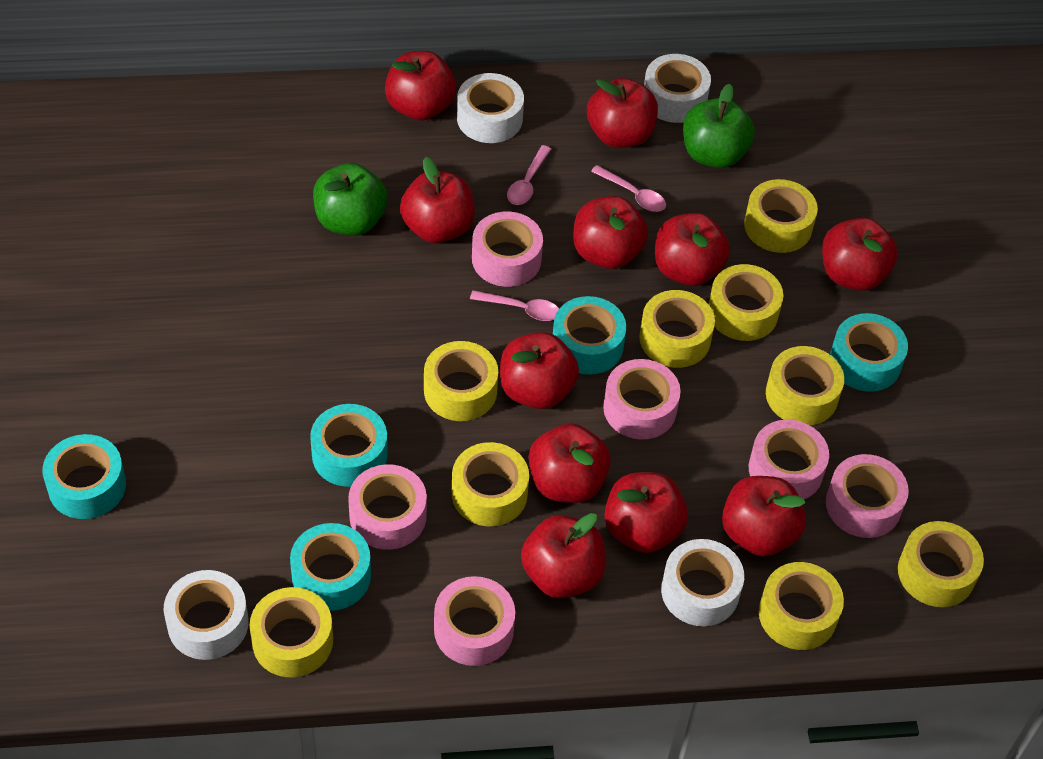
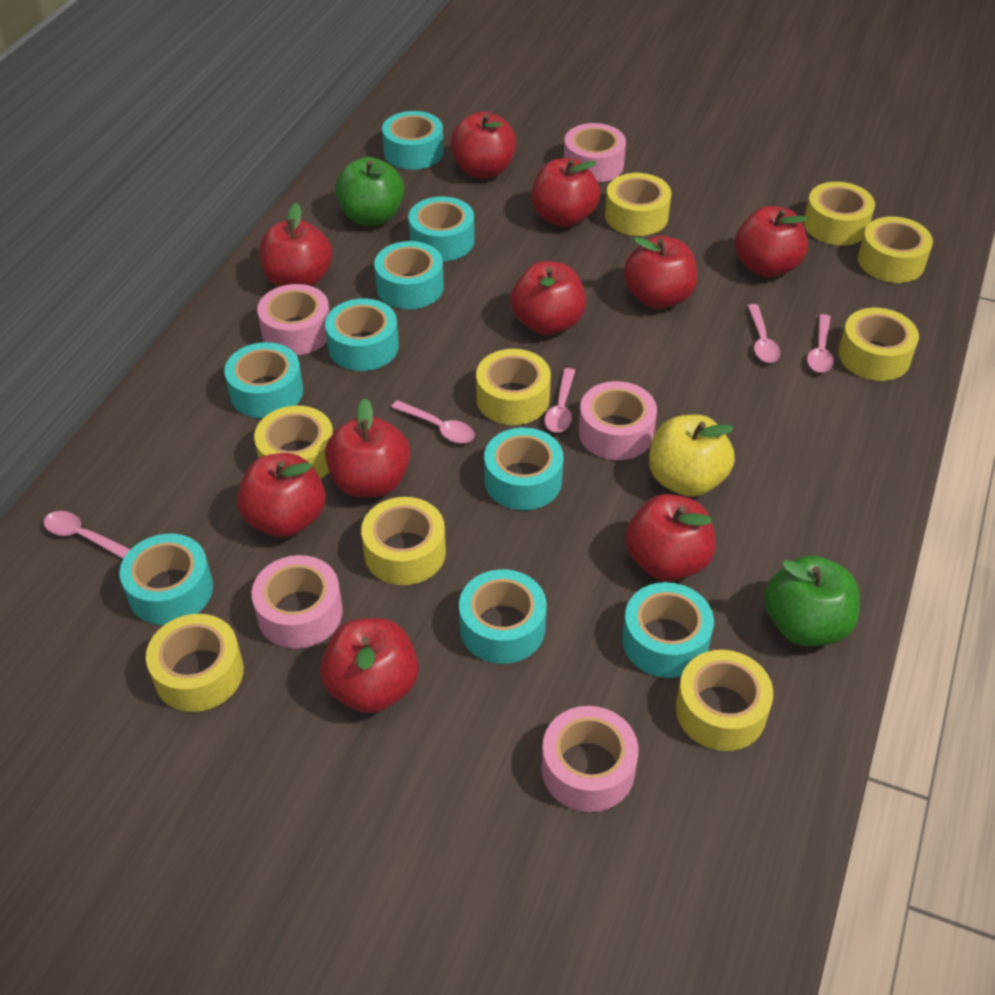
pink spoon: [470,290,559,321] [507,145,551,205] [591,165,666,212] = 3 -> [44,511,131,559] [391,400,475,443] [544,368,575,432] [748,304,781,363] [807,314,834,373] = 5
pink tape: [348,464,427,550] [434,576,515,666] [472,211,543,287] [603,359,681,440] [749,420,829,500] [826,454,909,538] = 6 -> [252,555,343,649] [257,284,329,355] [541,706,639,812] [564,123,626,183] [579,381,657,460] = 5
red apple: [385,51,456,121] [400,157,475,243] [500,332,579,409] [521,513,605,598] [528,423,611,503] [573,196,648,269] [587,78,658,148] [604,472,688,553] [655,213,730,286] [722,476,806,557] [822,218,898,291] = 11 -> [237,453,326,537] [259,203,332,287] [320,618,419,713] [325,398,410,498] [450,112,516,178] [511,261,586,335] [531,158,600,227] [623,236,697,309] [625,494,716,581] [735,206,808,277] = 10
turquoise tape: [42,434,126,519] [290,523,371,611] [310,404,388,487] [553,296,626,375] [830,313,908,392] = 5 -> [119,534,213,625] [224,342,303,418] [325,298,399,371] [374,241,444,309] [382,111,444,170] [408,196,475,261] [459,569,547,664] [484,428,563,510] [622,582,714,678] = 9
white tape: [164,570,249,660] [457,73,524,143] [644,54,711,123] [661,539,744,626] = 4 -> none = 0
yellow apple: none = 0 -> [649,415,735,497] = 1

